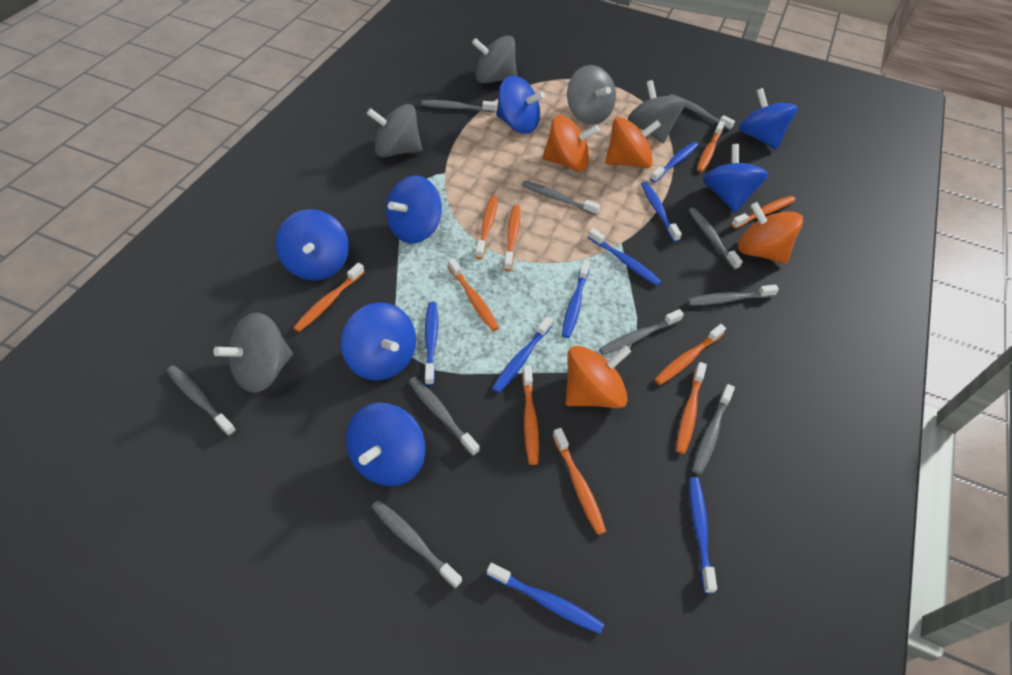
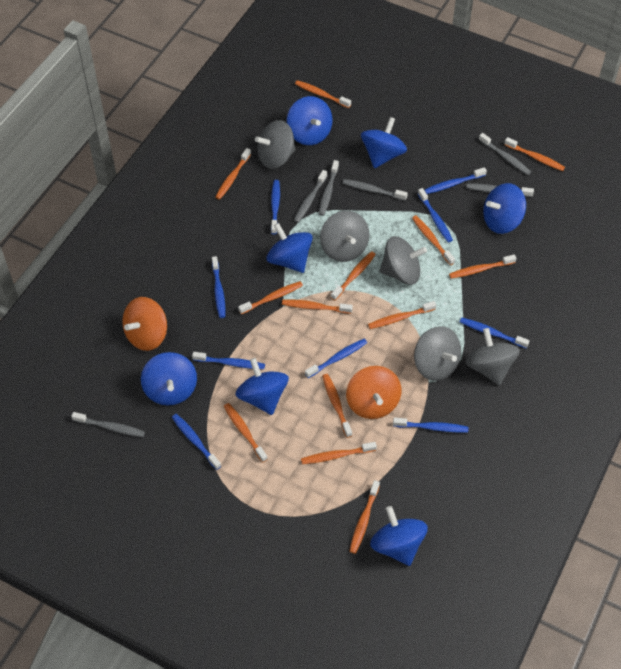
blue toothbrush: [424,302,438,385] [487,563,604,634] [492,316,553,393] [562,261,590,338] [588,228,661,286] [641,182,682,242] [650,142,698,183] [689,477,717,593] = 8 -> [172,414,221,470] [192,352,265,369] [212,256,225,318] [271,180,280,234] [305,339,367,378] [393,417,469,432] [418,188,453,243] [425,167,487,194] [460,318,529,348] = 9
grey toothbrush: [167,365,236,436] [372,500,462,589] [409,377,480,456] [421,100,496,112] [522,181,600,215] [599,309,684,355] [669,94,735,130] [687,284,779,306] [689,208,743,270] [692,384,735,475] = 10 -> [71,412,145,437] [294,170,327,223] [319,160,339,216] [343,179,408,201] [466,184,534,197] [479,133,531,175] = 6
orange spinning top: [543,115,600,171] [565,345,631,408] [605,117,661,168] [738,202,803,264] = 4 -> [122,297,167,351] [346,366,401,419] = 2
orange toothbrush: [293,263,364,332] [448,258,499,331] [475,195,498,259] [504,205,520,271] [522,366,539,465] [552,428,606,535] [654,324,726,385] [676,362,707,454] [697,121,725,172] [731,196,796,229] = 10 -> [215,148,251,200] [224,403,268,462] [238,281,303,314] [282,299,353,314] [295,80,351,108] [301,442,377,464] [322,374,352,438] [331,251,376,300] [350,480,380,554] [368,301,436,329] [412,216,455,265] [449,254,516,279] [504,137,565,171] = 13

